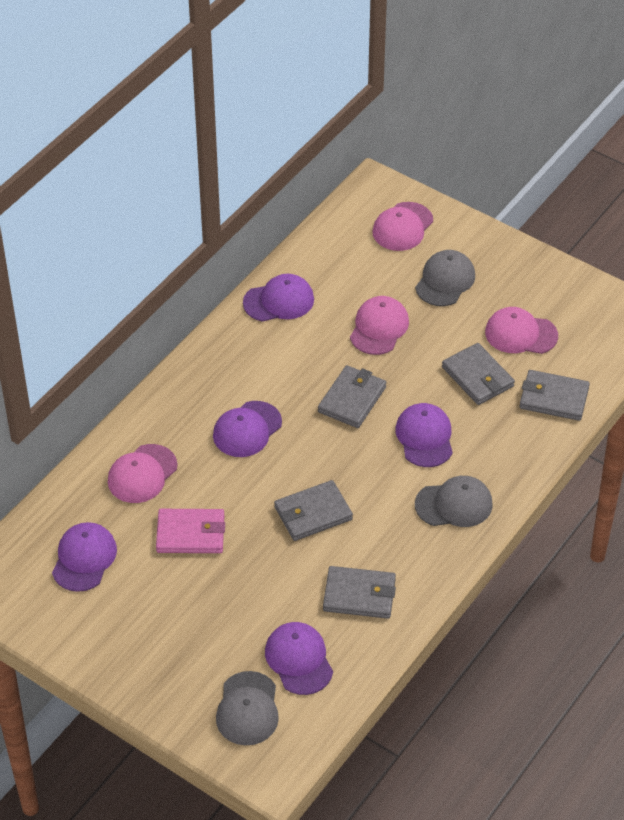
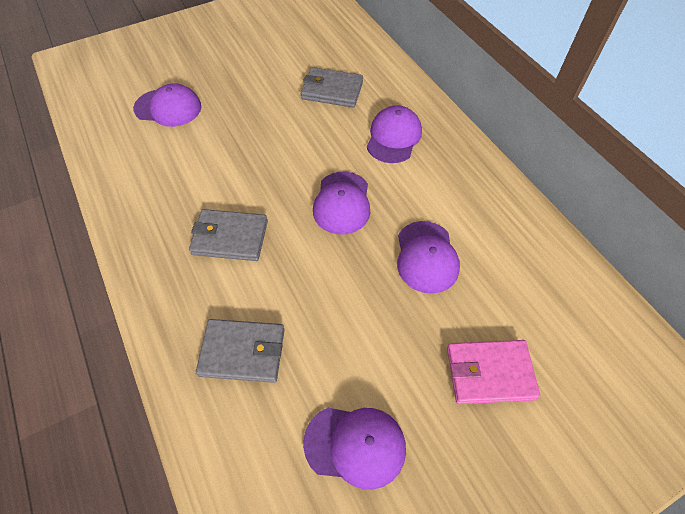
grey cap: [216,671,279,745] [415,250,475,306] [415,476,493,527] = 3 -> none = 0
grey wallet: [274,480,353,541] [318,365,386,428] [323,566,396,619] [442,343,515,405] [519,370,590,421] = 5 -> [189,209,268,261] [196,319,284,383] [301,67,363,108] = 3
pink cap: [108,444,177,503] [350,296,409,355] [372,202,433,251] [485,307,558,354] = 4 -> none = 0

